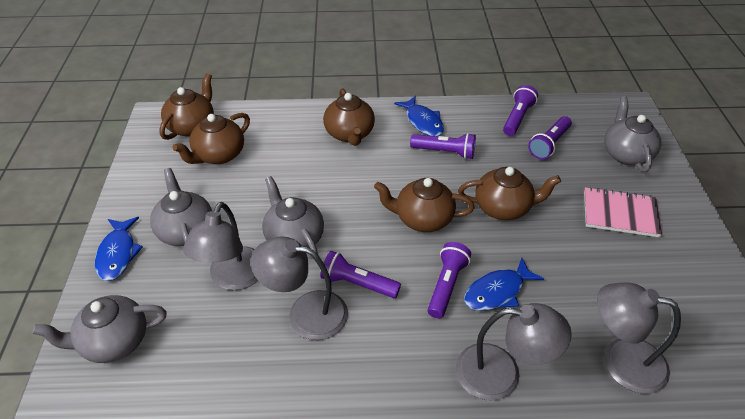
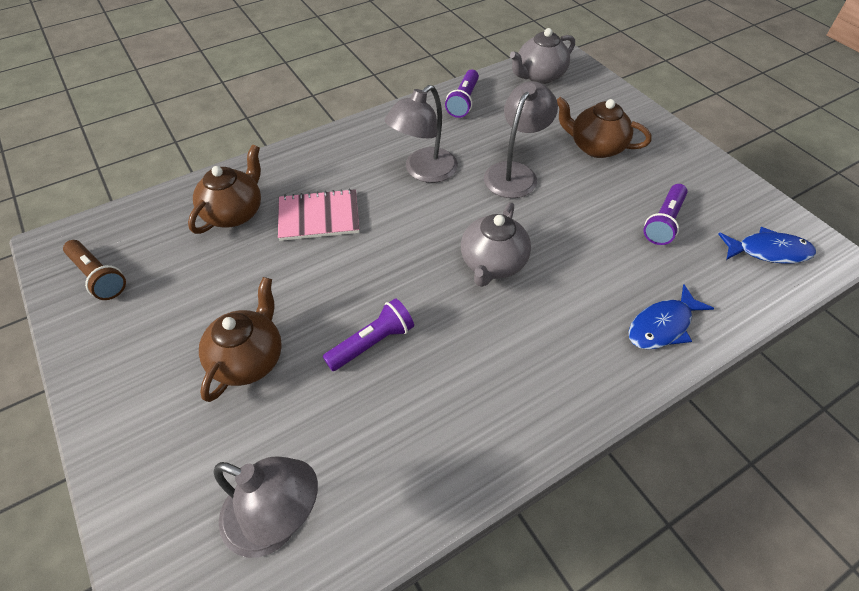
blue fish: [95,217,143,281] [394,96,444,136] [464,258,544,311] = 3 -> [628,285,714,349] [718,227,816,264] = 2
brown flashlight: none = 0 -> [63,240,126,300] = 1
brown teapot: [159,73,214,140] [173,113,250,164] [323,88,375,146] [374,178,475,232] [458,167,561,220] = 5 -> [188,145,261,234] [199,277,282,402] [557,97,652,158] = 3
grey lamp: [183,202,258,290] [251,236,348,340] [456,303,572,401] [597,283,681,394] = 4 -> [213,457,318,558] [385,85,458,183] [484,81,558,198] = 3
grey teapot: [32,295,167,363] [150,168,212,246] [262,176,324,259] [604,96,661,172] = 4 -> [461,202,531,287] [510,28,575,84] = 2
purple flashlight: [320,251,401,298] [410,133,476,159] [428,242,471,318] [503,85,538,136] [528,116,572,159] = 5 -> [323,298,414,371] [445,70,479,118] [643,184,688,245] = 3

